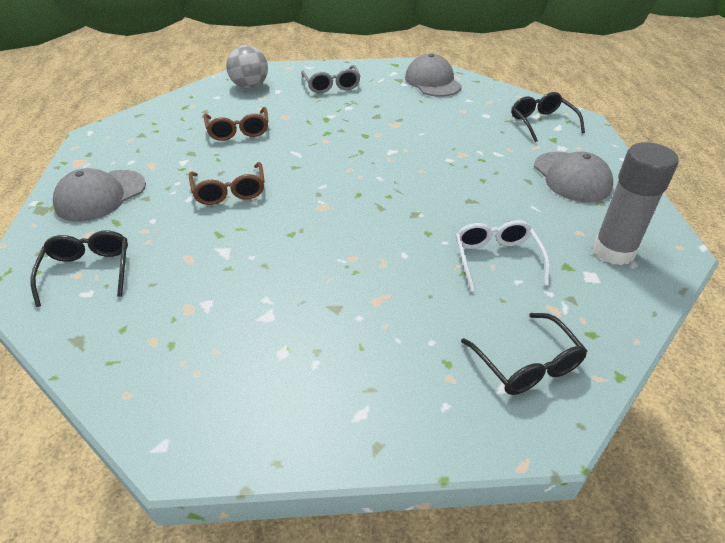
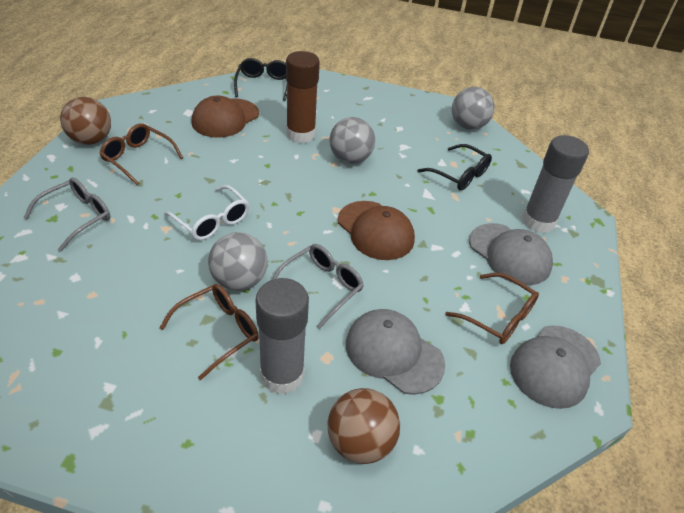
black glasses: [30,231,128,307] [461,313,587,395] [511,92,585,142] = 3 -> [234,58,287,101] [418,144,492,191] = 2
brown ball: none = 0 -> [60,97,111,145] [328,388,400,464] = 2
brown cap: none = 0 -> [192,95,259,138] [338,201,415,260] = 2
brown glasses: [189,162,265,205] [203,107,268,141] = 2 -> [99,123,183,185] [159,284,259,380] [445,273,539,344] = 3
brown glue stick: none = 0 -> [286,51,320,143] = 1
grey ball: [226,45,268,89] = 1 -> [208,232,268,291] [329,117,375,164] [452,87,494,130] = 3
grey glasses: [301,65,360,93] = 1 -> [23,177,111,252] [272,244,364,329] = 2
grey glue stick: [593,142,679,265] = 1 -> [256,278,309,394] [522,135,589,233] = 2

